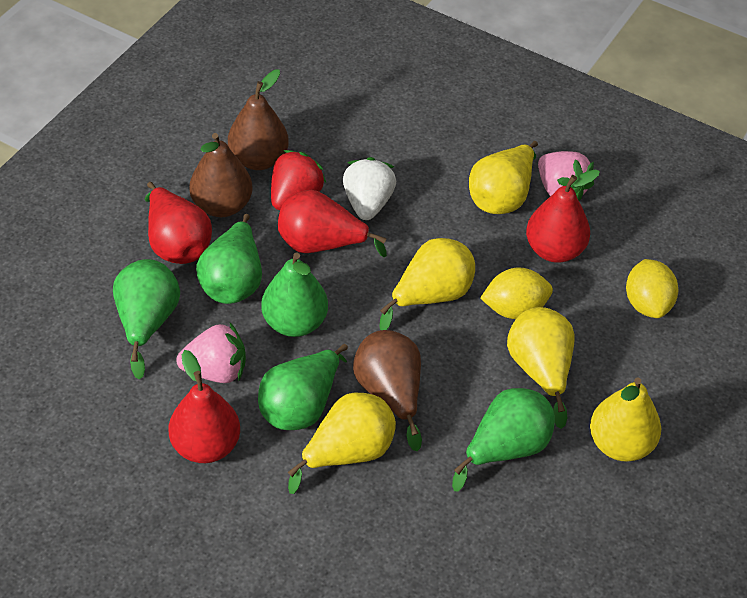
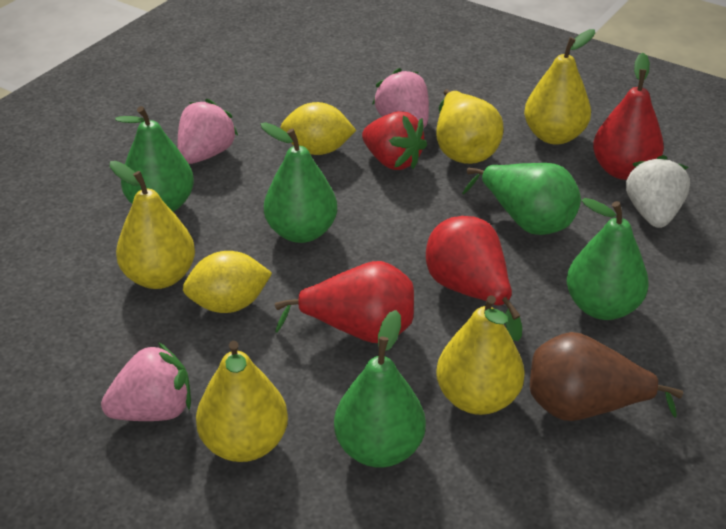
brown pear: [189,133,252,217] [228,69,289,170] [353,330,422,451] = 3 -> [530,332,683,421] = 1
pink strawberry: [176,323,246,383] [538,151,594,201] = 2 -> [101,342,191,421] [178,99,238,164] [372,68,429,129] = 3
red pear: [145,182,212,264] [169,350,240,463] [278,190,387,258] [526,169,600,263] = 4 -> [275,261,414,343] [426,216,522,341] [593,53,664,180] = 3

